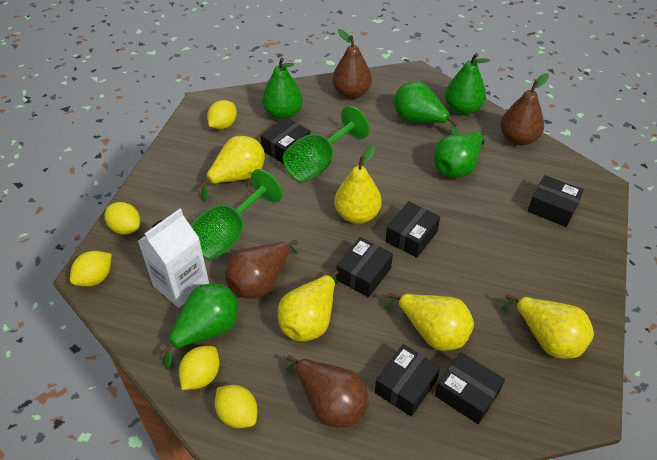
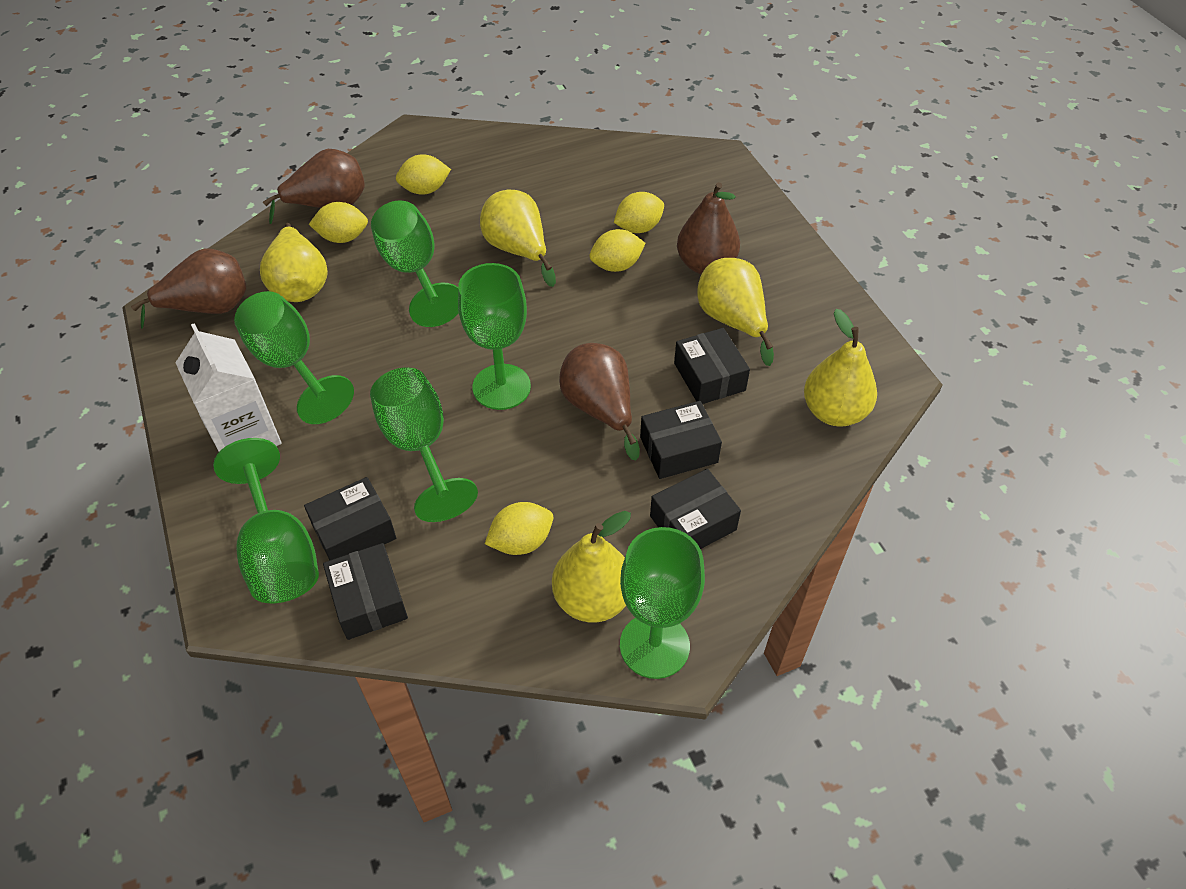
black box: [261,117,310,164] [336,237,393,297] [375,344,440,417] [386,201,440,258] [435,352,505,424] [528,175,584,227] = 6 -> [304,477,396,560] [323,543,408,640] [640,401,722,479] [650,469,741,549] [674,328,750,404] = 5
green goblet: [191,169,283,260] [283,106,370,183] = 2 -> [213,438,319,603] [234,291,354,424] [370,367,478,522] [371,200,459,327] [458,263,531,410] [620,527,705,679] = 6
green pear: [160,284,238,369] [262,58,303,120] [394,81,458,135] [434,131,486,178] [445,53,490,115] = 5 -> none = 0

